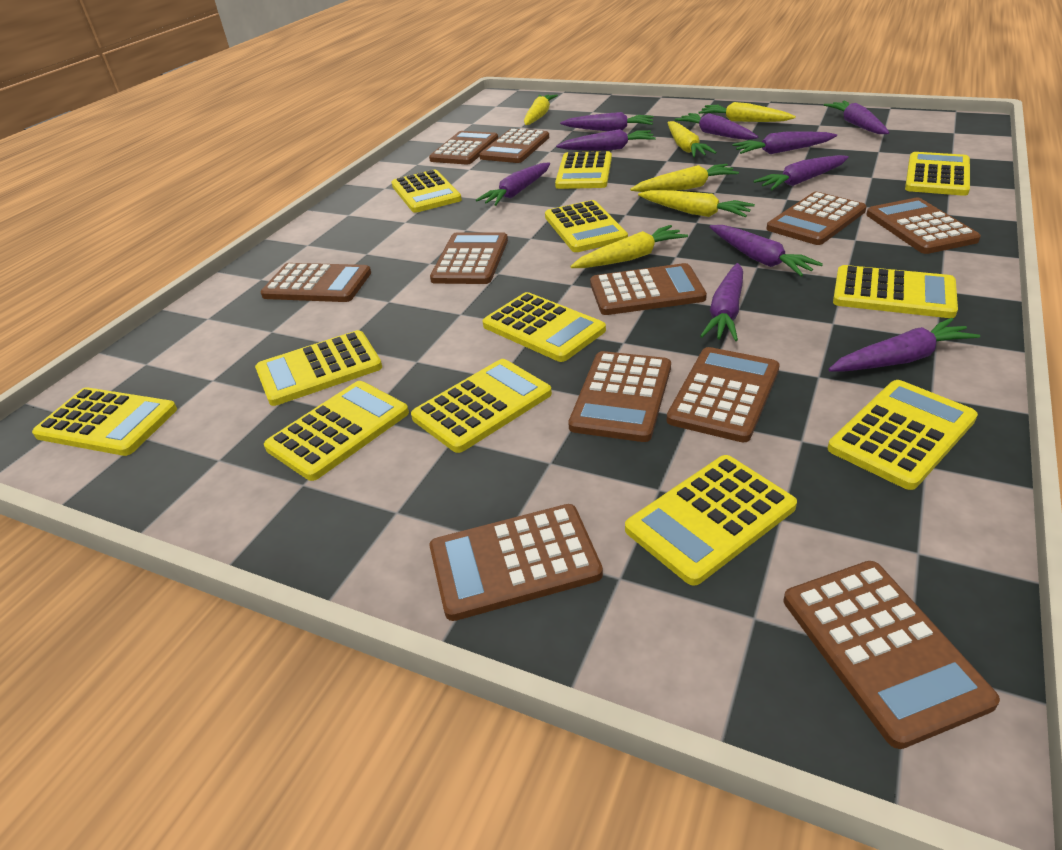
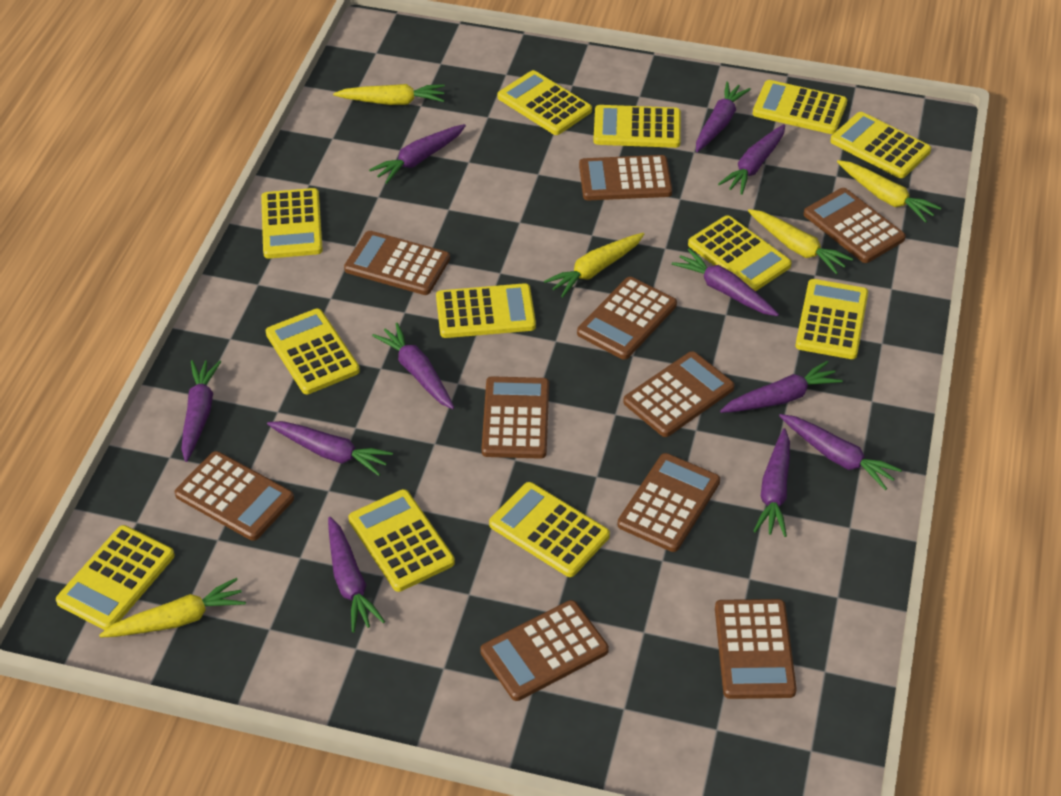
brown calculator: [260,263,371,302] [429,131,498,165] [429,504,603,621] [430,232,508,284] [479,129,549,163] [568,351,671,442] [590,263,707,315] [667,347,780,443] [766,192,867,245] [784,561,1000,749] [866,198,981,254] = 11 -> [175,451,294,541] [344,231,450,295] [480,600,609,701] [481,376,549,459] [577,277,677,360] [579,155,672,200] [617,453,720,552] [623,351,735,437] [715,599,797,699] [804,188,906,263] = 10
purple carrot: [476,163,550,206] [556,129,656,151] [560,112,654,131] [675,113,758,140] [700,263,743,341] [710,225,823,277] [732,131,837,154] [753,155,849,190] [824,101,889,134] [828,318,980,372] = 10 -> [181,360,221,462] [267,421,393,476] [328,517,385,632] [369,124,466,184] [372,323,454,409] [672,249,779,316] [696,81,751,152] [718,124,785,195] [720,361,843,413] [754,428,790,537] [779,414,902,490] = 11
yellow carrot: [524,95,558,125] [570,225,688,268] [630,164,739,192] [638,190,755,217] [667,121,717,157] [698,102,796,122] = 6 -> [99,578,246,638] [333,84,445,105] [544,233,644,298] [748,209,853,275] [837,160,941,223] = 5

